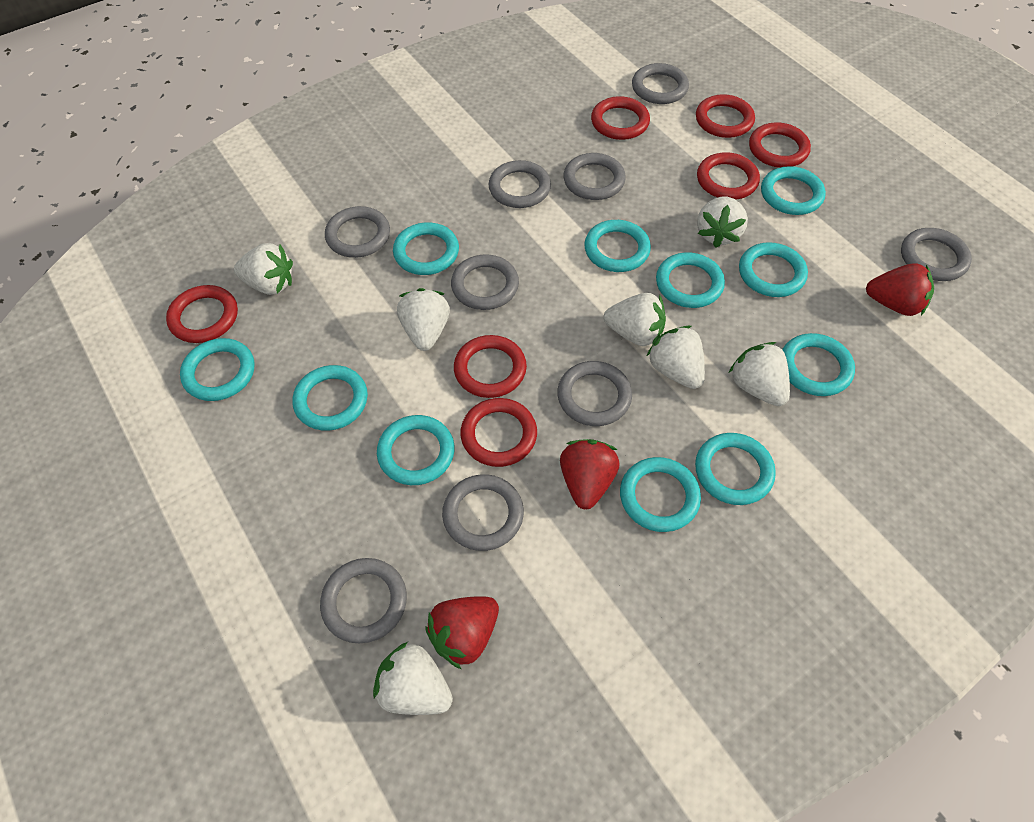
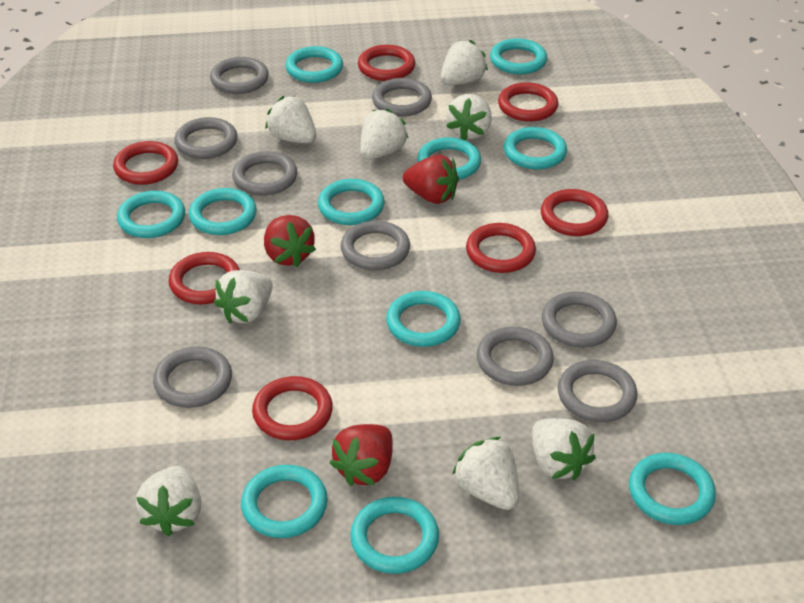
white strawberry: [234,243,293,295] [373,642,453,715] [397,288,450,351] [603,293,666,346] [647,326,705,389] [697,196,748,248] [729,342,790,406] = 7 -> [136,466,201,536] [214,270,273,323] [265,96,316,143] [360,109,408,160] [441,40,488,85] [446,94,492,140] [452,437,519,510] [532,418,596,480] = 8

